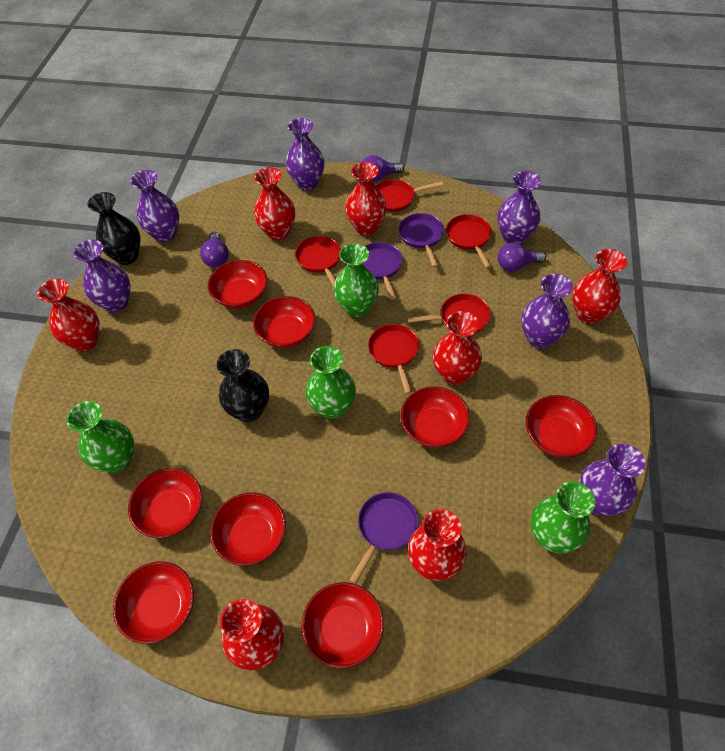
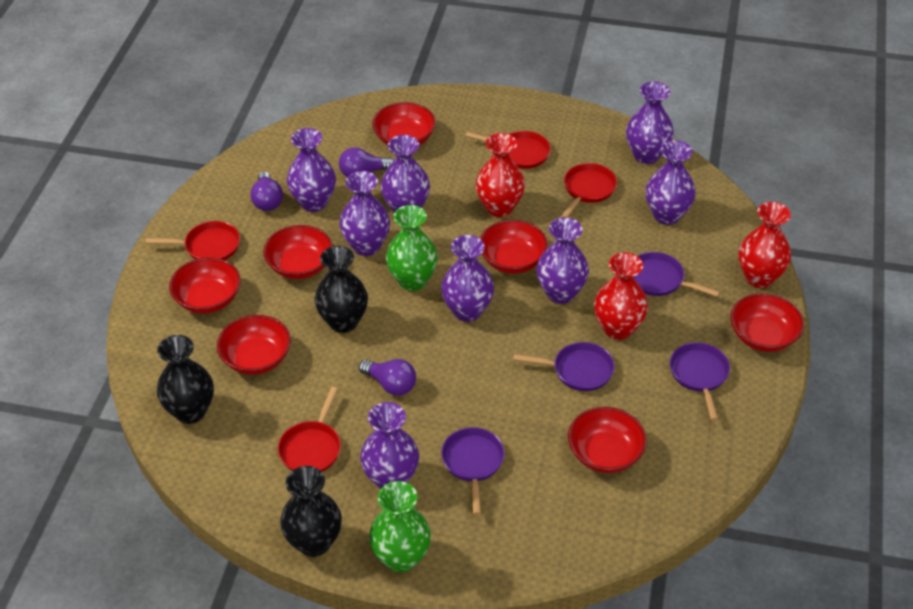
black vase: [87,192,141,265] [217,349,269,422] = 2 -> [157,335,214,424] [280,466,342,557] [314,246,368,333] = 3
green vase: [66,401,134,472] [305,346,356,419] [333,243,379,317] [531,481,595,554] = 4 -> [369,481,431,572] [386,205,438,291] = 2
purple pan: [349,492,418,584] [362,242,402,300] [399,213,444,267] = 3 -> [441,427,505,515] [513,342,615,391] [634,252,720,297] [670,342,730,421] = 4
purple vase: [73,239,130,312] [130,170,179,242] [285,118,324,190] [497,171,541,244] [521,273,573,348] [579,444,646,516] = 6 -> [287,128,336,212] [339,171,390,256] [360,402,419,489] [381,135,430,213] [441,235,494,322] [537,217,589,304] [626,81,674,164] [646,140,696,225] = 8
red bowl: [113,561,194,644] [128,468,202,538] [208,260,268,309] [210,492,286,566] [253,296,316,348] [301,582,384,668] [400,386,470,448] [526,395,597,458] = 8 -> [169,257,241,314] [217,315,291,375] [263,225,333,279] [372,102,436,146] [480,220,548,274] [568,407,647,473] [730,293,804,352] = 7
red pan: [295,236,341,287] [368,324,419,394] [375,179,443,212] [408,294,491,334] [446,214,492,268] = 5 -> [146,221,240,260] [278,387,341,472] [465,131,551,169] [561,163,617,217] = 4
red vase: [37,279,100,351] [220,599,284,670] [254,167,295,240] [345,162,387,235] [408,509,467,581] [433,311,482,385] [572,249,627,324] = 7 -> [476,133,525,217] [594,253,648,340] [738,202,791,288] = 3

